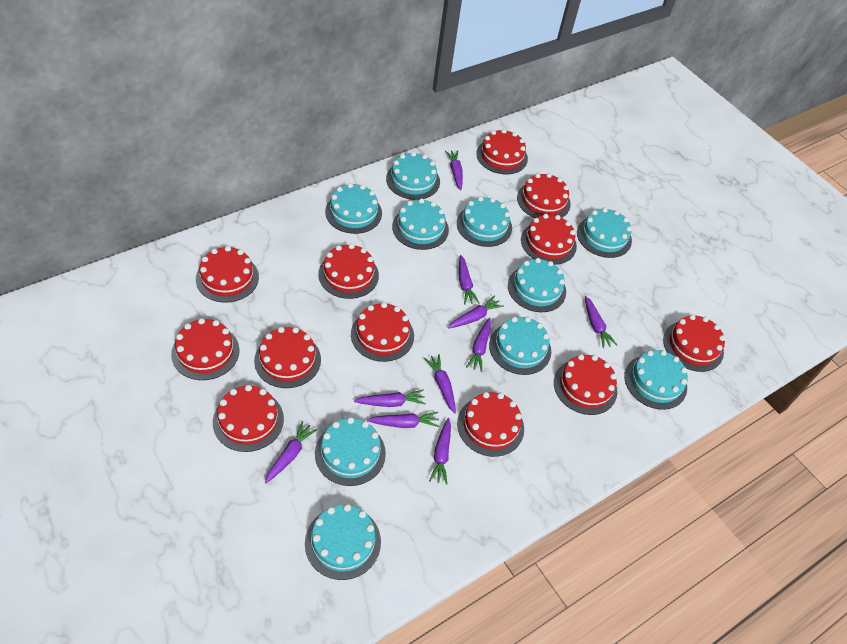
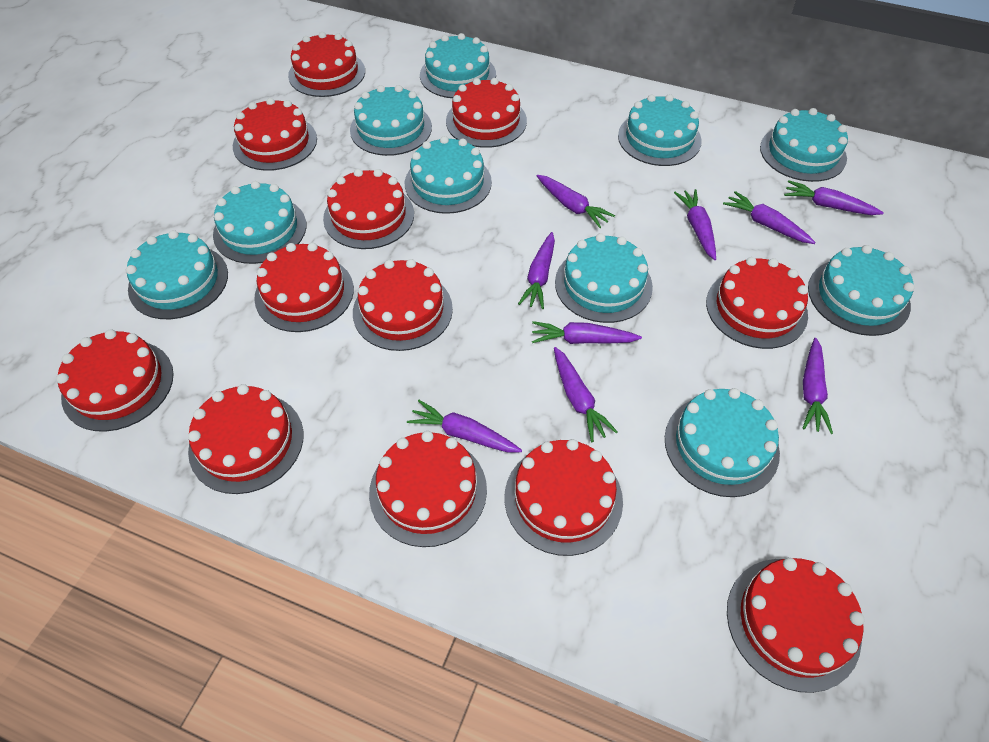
purple carrot: [265,421,317,483] [354,390,426,407] [367,412,440,428] [424,354,456,414] [429,418,451,485] [445,150,463,190] [448,296,504,328] [459,255,479,305] [466,318,491,372] [585,296,617,348] = 10 -> [407,400,522,453] [518,232,555,309] [532,321,642,344] [537,175,615,228] [554,347,618,442] [674,189,716,260] [723,191,816,244] [784,180,884,215] [803,338,833,434] = 9

